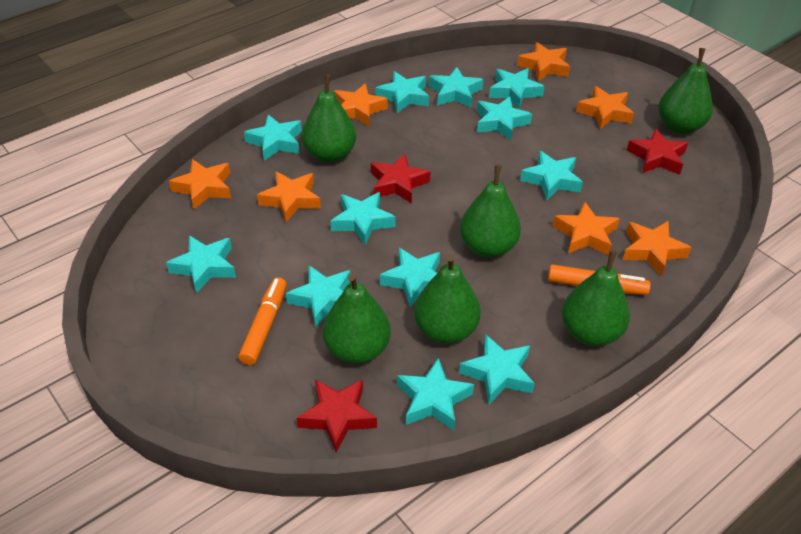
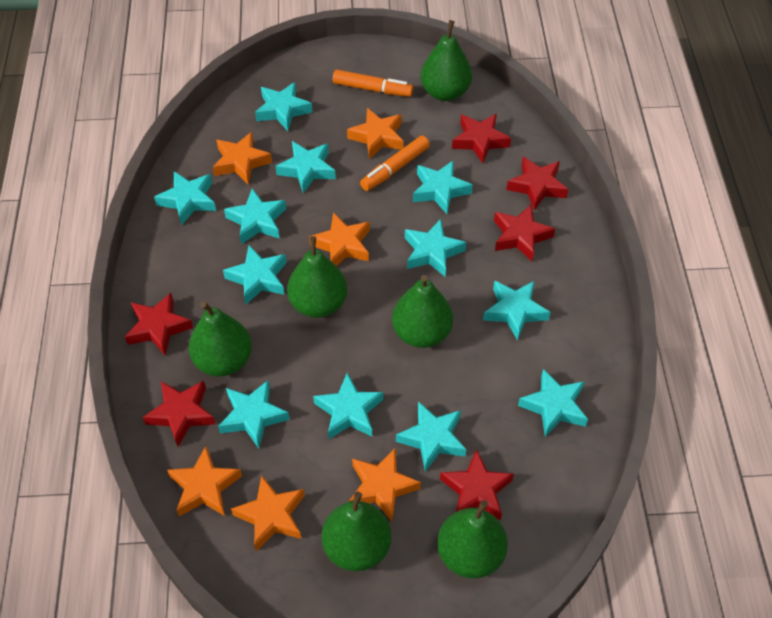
orange star: [169,159,231,210] [257,171,321,222] [334,83,388,127] [517,42,570,81] [553,202,619,255] [576,86,634,129] [623,221,692,276] = 7 -> [167,446,242,517] [213,132,272,185] [231,475,305,551] [309,212,370,266] [347,108,403,159] [349,448,421,521] = 6
red star: [297,380,377,452] [371,154,431,204] [626,128,688,175] = 3 -> [125,293,193,355] [143,381,215,447] [440,449,514,521] [452,114,511,164] [494,205,555,261] [506,157,569,211] = 6

